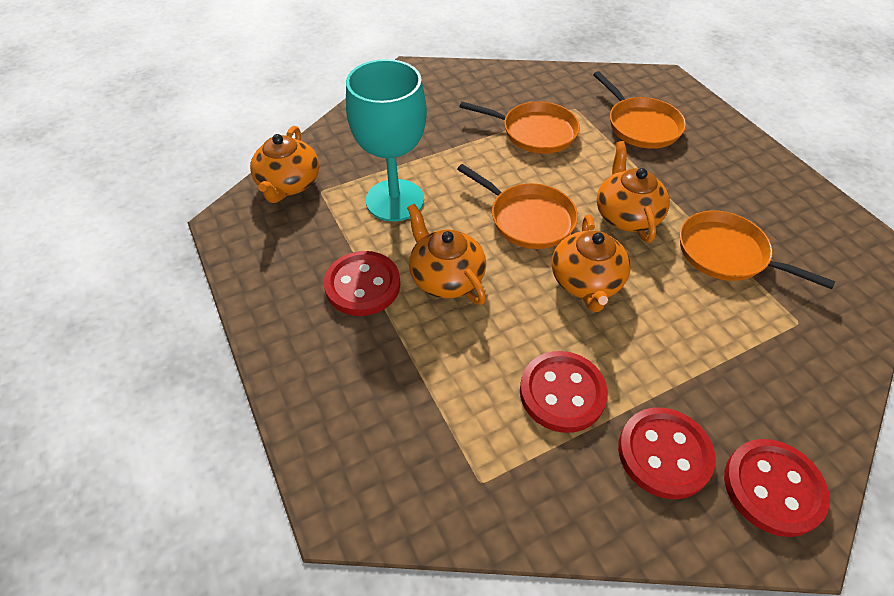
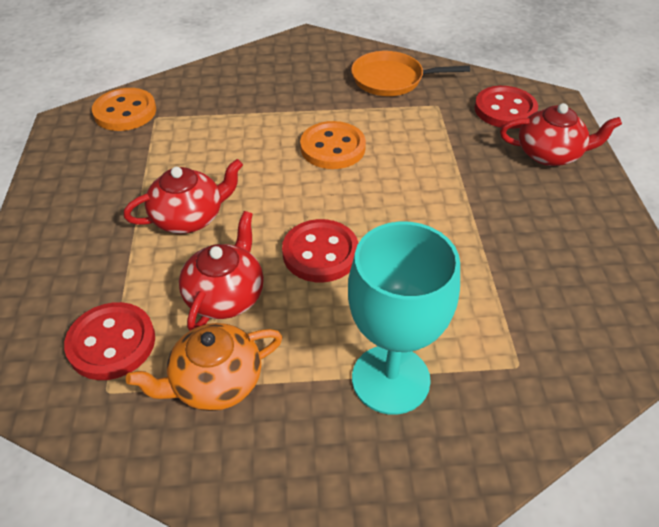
orange button: none = 0 -> [92,88,156,131] [300,121,366,169] = 2
orange pan: [457,164,578,249] [459,101,580,154] [593,71,686,149] [680,211,835,289] = 4 -> [351,51,470,96] = 1
orange teapot: [250,126,319,203] [407,204,486,305] [552,215,631,312] [597,141,670,243] = 4 -> [126,323,282,411] = 1
red button: [324,251,400,316] [520,351,608,433] [618,407,716,499] [724,439,830,537] = 4 -> [64,302,155,380] [282,219,358,282] [474,86,538,129] = 3
red teapot: none = 0 -> [123,159,243,234] [179,211,264,330] [500,103,622,166] = 3

